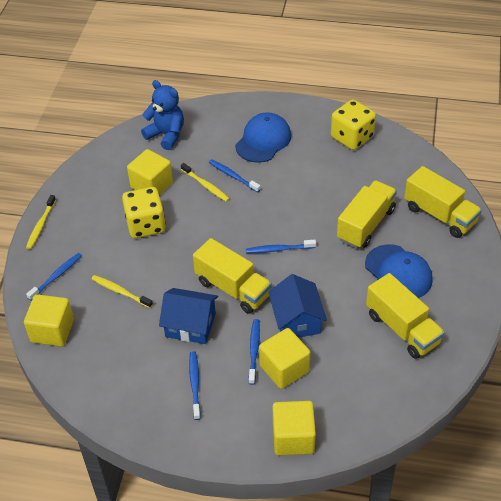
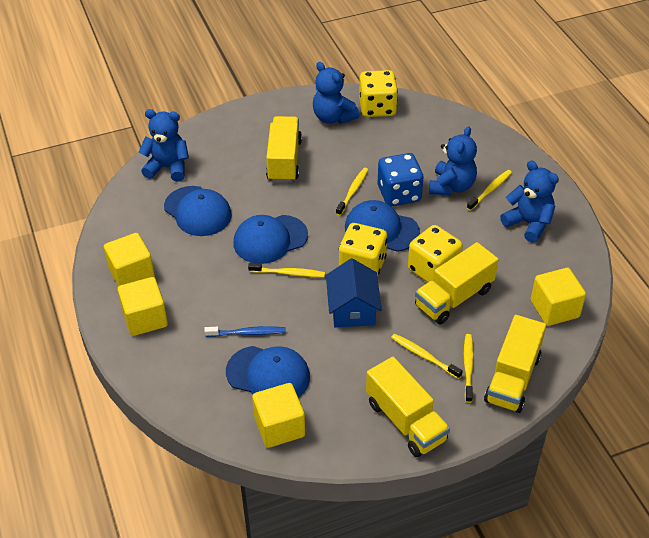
blue cap: [235,112,291,163] [365,244,433,298] = 2 -> [164,186,232,236] [226,346,310,398] [234,215,308,264] [345,200,420,252] = 4
blue dice: none = 0 -> [378,153,423,206] = 1
blue house: [159,288,218,344] [268,274,327,338] = 2 -> [326,258,382,327] = 1
blue teddy bear: [141,80,184,150] = 1 -> [139,109,189,182] [313,62,359,124] [429,126,477,196] [500,161,559,243] = 4
blue toothbrush: [26,253,82,301] [189,351,201,420] [209,159,260,193] [246,240,316,253] [248,319,260,385] = 5 -> [204,326,286,337] = 1
yellow dice: [122,187,166,238] [331,100,376,150] = 2 -> [339,223,387,277] [359,70,398,117] [408,225,463,282] = 3
yellow toothbrush: [26,195,56,249] [91,275,153,308] [181,163,229,202] = 3 -> [248,263,325,277] [336,168,368,216] [391,334,463,379] [464,334,474,403] [467,170,512,211] = 5

